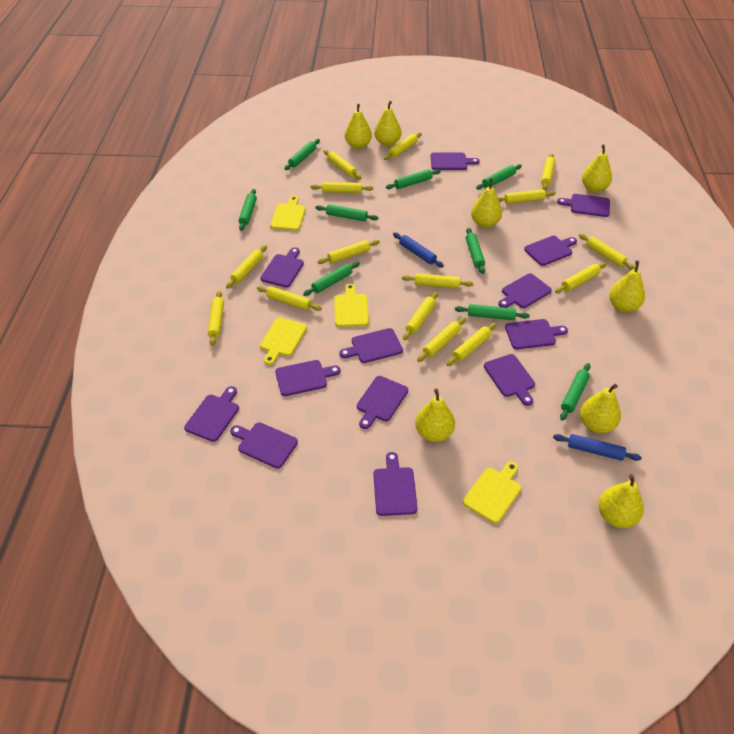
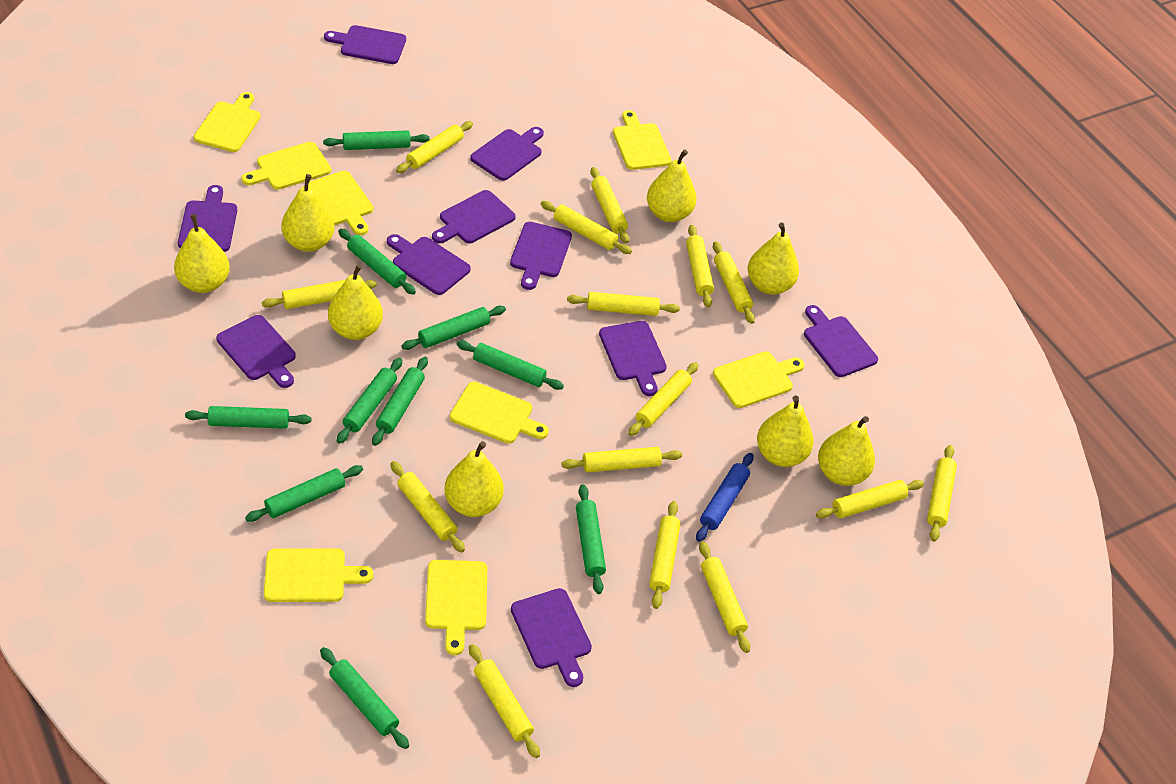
blue rolling pin: [393,232,444,267] [553,434,641,461] = 2 -> [696,453,754,542] = 1
green rolling pin: [238,189,257,231] [285,139,320,170] [303,262,360,296] [316,204,378,221] [386,169,441,189] [455,304,530,320] [466,228,485,274] [476,164,522,190] [560,363,591,421] = 9 -> [185,406,311,429] [245,465,363,522] [320,647,409,749] [323,130,430,150] [337,358,402,444] [338,229,416,295] [372,357,428,446] [402,306,506,350] [456,340,564,390] [576,485,606,594] = 10
purple cutting board: [184,386,239,442] [230,422,298,469] [260,247,304,288] [275,360,341,396] [339,328,403,363] [357,376,408,429] [373,452,418,516] [431,152,480,170] [484,354,535,406] [498,273,552,308] [505,319,568,349] [524,236,577,266] [557,194,610,217] = 13 -> [178,185,237,252] [216,315,296,388] [324,25,406,64] [387,234,471,295] [432,190,516,244] [470,127,544,181] [510,222,572,290] [511,588,592,687] [599,321,667,396] [804,305,878,377] = 10
yellow cutting board: [260,317,307,365] [270,196,306,231] [334,284,369,327] [463,462,521,523] = 4 -> [194,92,261,152] [241,142,331,190] [264,548,373,602] [304,171,373,235] [425,560,487,655] [450,382,549,444] [613,110,672,170] [713,352,804,408] = 8

